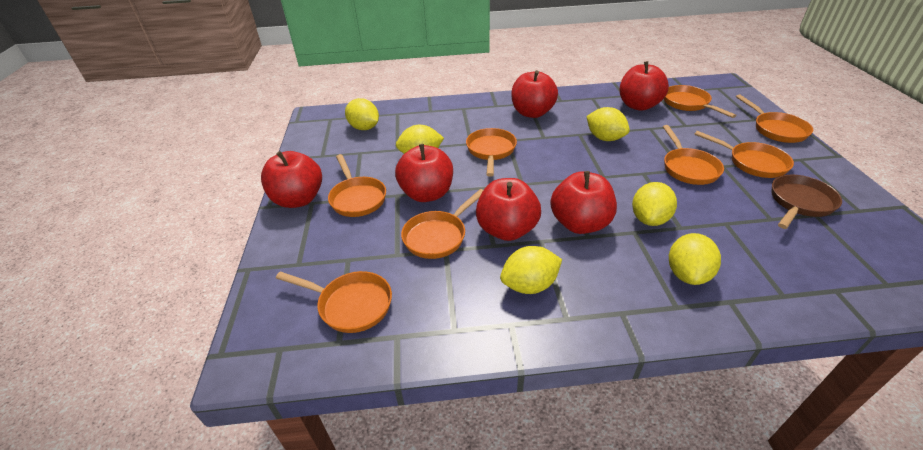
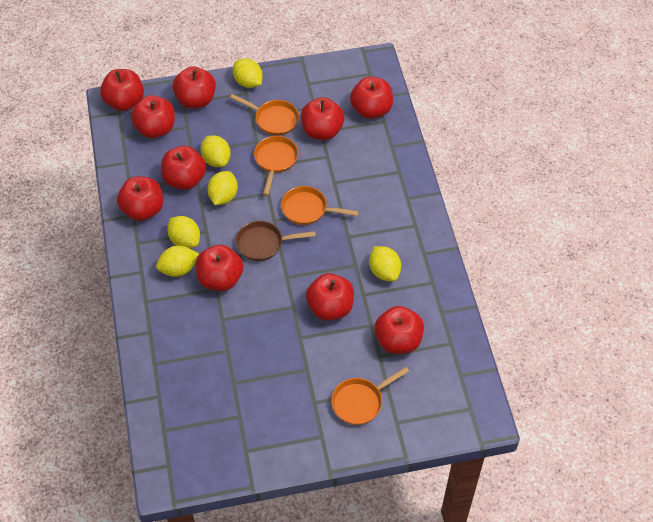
orange pan: [276,271,392,333] [328,154,386,217] [401,189,483,259] [466,128,517,177] [663,125,724,185] [664,85,736,118] [694,131,794,178] [736,94,813,143] = 8 -> [230,94,299,136] [254,136,298,196] [281,186,359,225] [331,367,409,425] = 4
red apple: [261,151,322,208] [395,144,453,202] [476,178,541,241] [512,70,558,118] [550,171,617,234] [620,61,669,111] = 6 -> [100,69,144,111] [117,176,163,221] [131,95,175,138] [161,146,206,190] [173,66,216,108] [196,245,243,291] [301,97,344,140] [306,273,354,321] [350,77,393,119] [374,306,424,354] = 10

